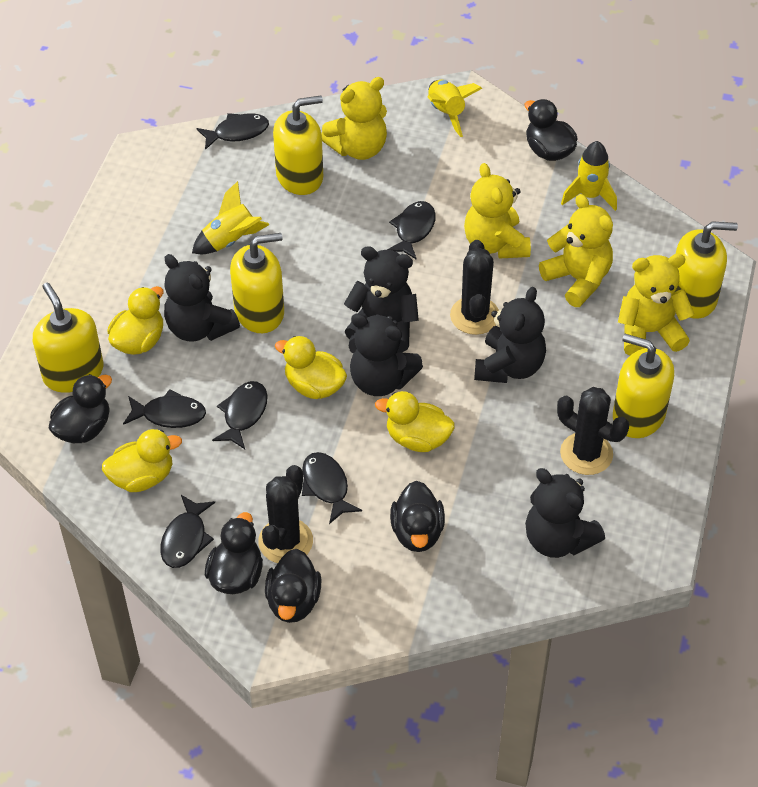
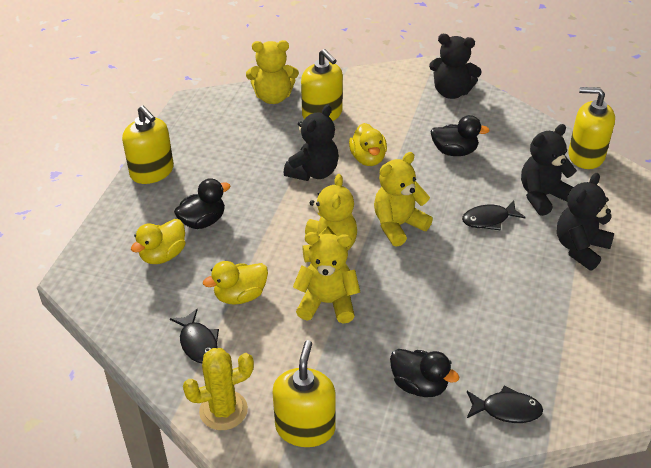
black cactus: [259,465,313,563] [450,240,499,335] [557,387,629,475] = 3 -> none = 0
black duck: [49,374,112,443] [205,512,263,594] [265,549,321,623] [390,481,445,552] [525,99,578,161] = 5 -> [174,178,231,229] [390,349,459,397] [430,115,490,156] = 3
black fish: [123,389,206,428] [160,495,215,568] [196,113,269,150] [212,381,268,449] [302,452,362,524] [387,201,436,260] = 6 -> [170,309,219,363] [462,201,526,231] [467,386,543,423] = 3
black teddy bear: [164,254,240,341] [344,246,419,352] [349,313,423,396] [474,287,546,383] [525,468,605,558] = 5 -> [284,105,339,181] [429,34,482,99] [521,124,577,216] [557,173,614,271] = 4
yellow cactus: none = 0 -> [183,348,254,430] = 1
yellow duck: [102,429,182,492] [107,286,163,355] [275,336,347,399] [375,391,455,452] = 4 -> [131,219,186,264] [203,261,268,305] [349,123,387,166] = 3
yellow rocket: [192,181,270,254] [428,80,482,137] [561,141,617,211] = 3 -> none = 0
yellow soap dispenser: [33,283,103,393] [230,233,284,333] [273,95,323,195] [613,334,674,438] [675,221,738,319] = 5 -> [122,106,174,184] [272,340,336,447] [301,49,343,121] [568,87,615,169] = 4

